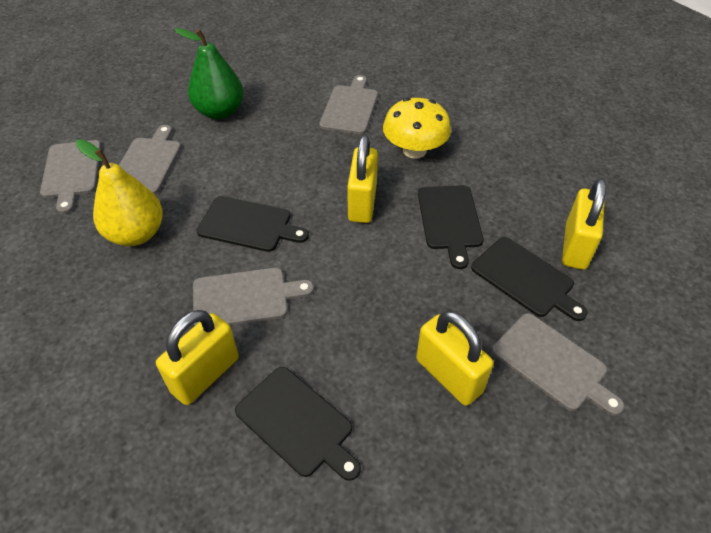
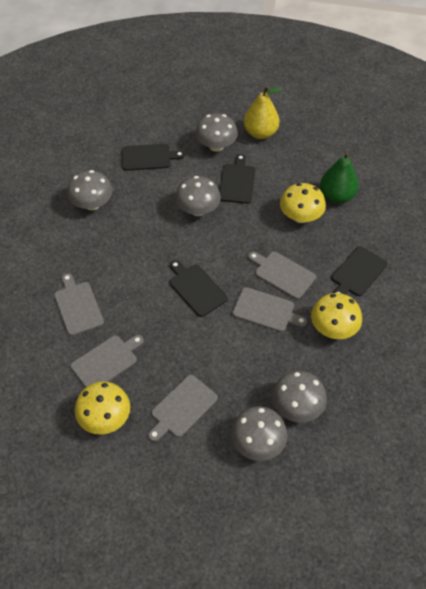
grey mushroom: none = 0 -> [67,170,113,210] [175,176,221,216] [195,113,238,152] [231,406,288,461] [272,371,327,423] = 5
yellow mushroom: [383,98,451,159] = 1 -> [75,381,130,434] [280,183,326,223] [311,293,362,339] = 3
yellow padlock: [156,310,239,405] [347,135,378,223] [416,311,494,406] [562,178,606,270] = 4 -> none = 0

